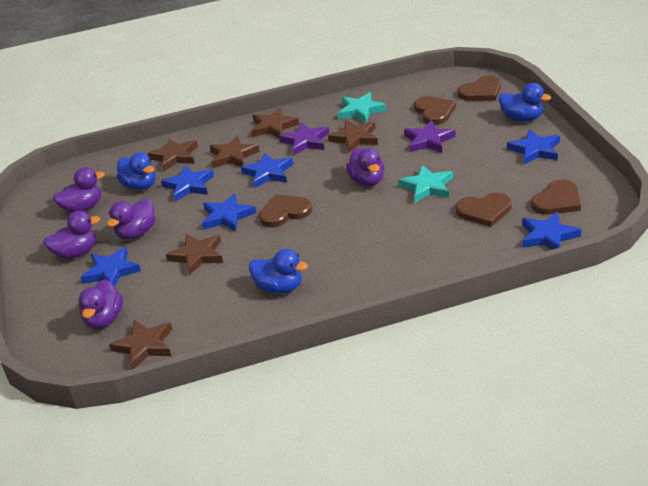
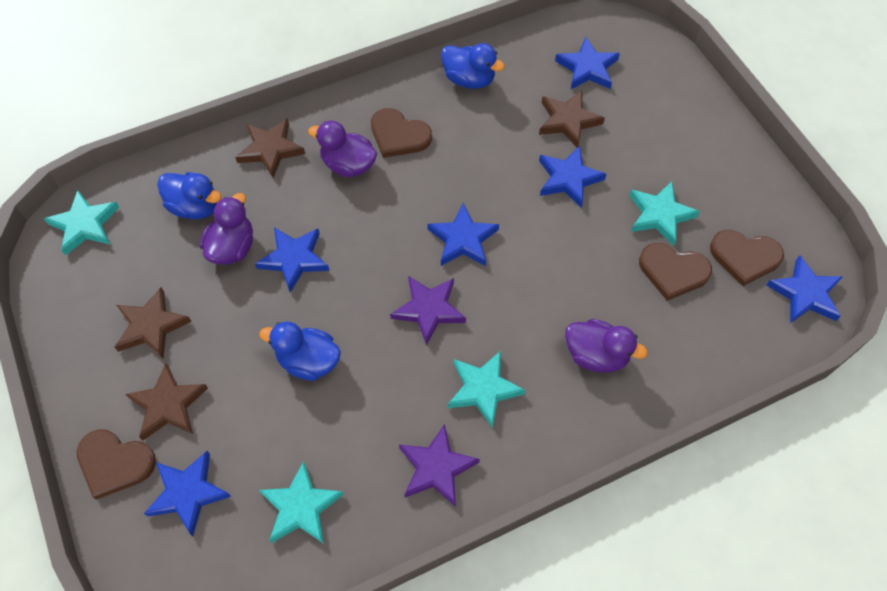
brown heart: [259,194,313,227] [414,96,456,125] [456,193,512,227] [458,75,501,101] [531,179,581,215] = 5 -> [77,429,156,500] [371,108,432,158] [639,243,712,301] [710,230,784,286] = 4
brown star: [109,320,172,369] [148,138,198,171] [166,234,223,275] [210,136,260,168] [251,108,299,138] [328,120,378,153] = 6 -> [115,287,192,359] [125,363,208,440] [235,118,305,178] [539,90,605,148] = 4
purple duck: [43,211,100,259] [53,167,105,213] [78,279,123,329] [107,199,155,240] [346,148,384,186] = 5 -> [200,193,253,265] [308,120,377,177] [565,319,648,373] = 3
turquoise star: [338,92,386,123] [398,165,453,203] = 2 -> [44,190,119,256] [259,461,344,544] [448,351,526,428] [629,181,700,246] = 4

